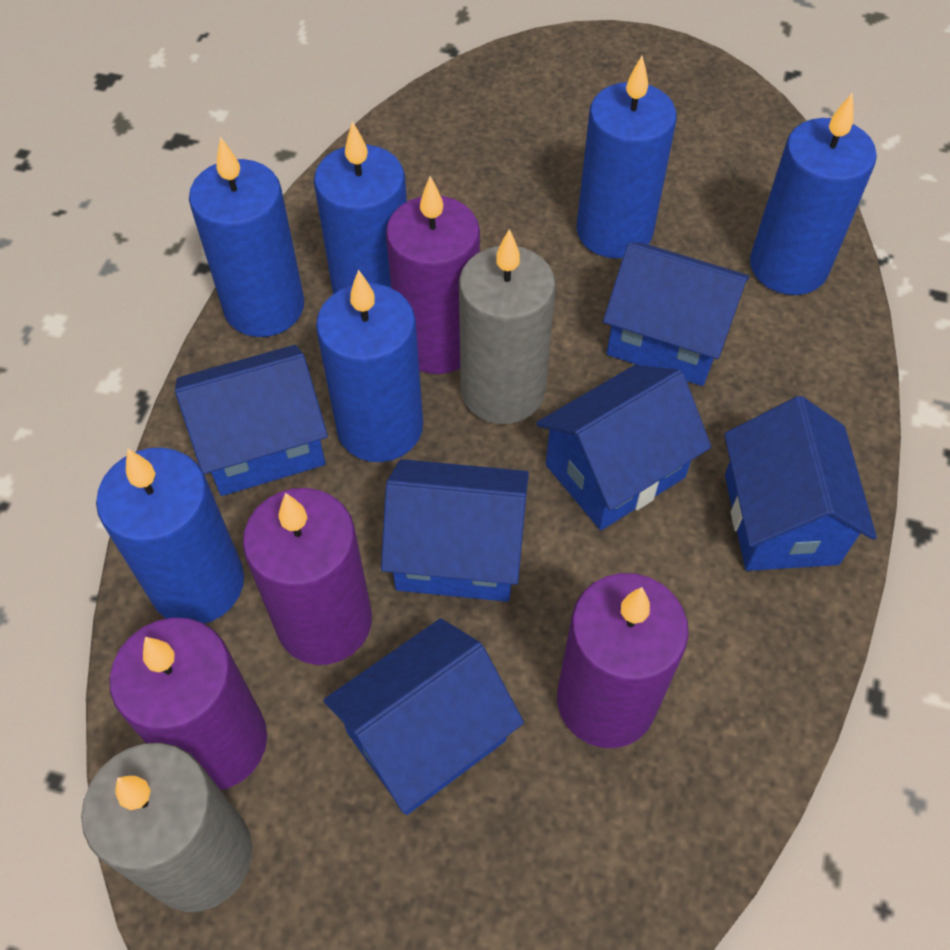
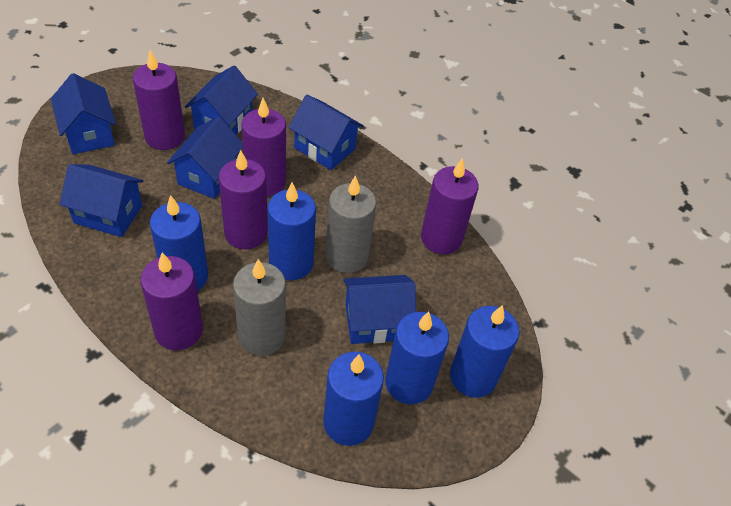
blue candle: [96,448,244,624] [189,137,304,337] [314,121,407,294] [316,269,423,462] [576,56,677,259] [750,93,877,295] = 6 -> [150,195,208,291] [267,183,316,280] [323,352,384,446] [385,312,449,405] [450,305,519,398] = 5
purple candle: [109,618,267,790] [243,488,372,665] [386,176,480,374] [557,573,689,748] = 4 -> [133,50,185,150] [140,252,203,350] [218,150,268,249] [241,98,286,196] [421,158,479,255] = 5

